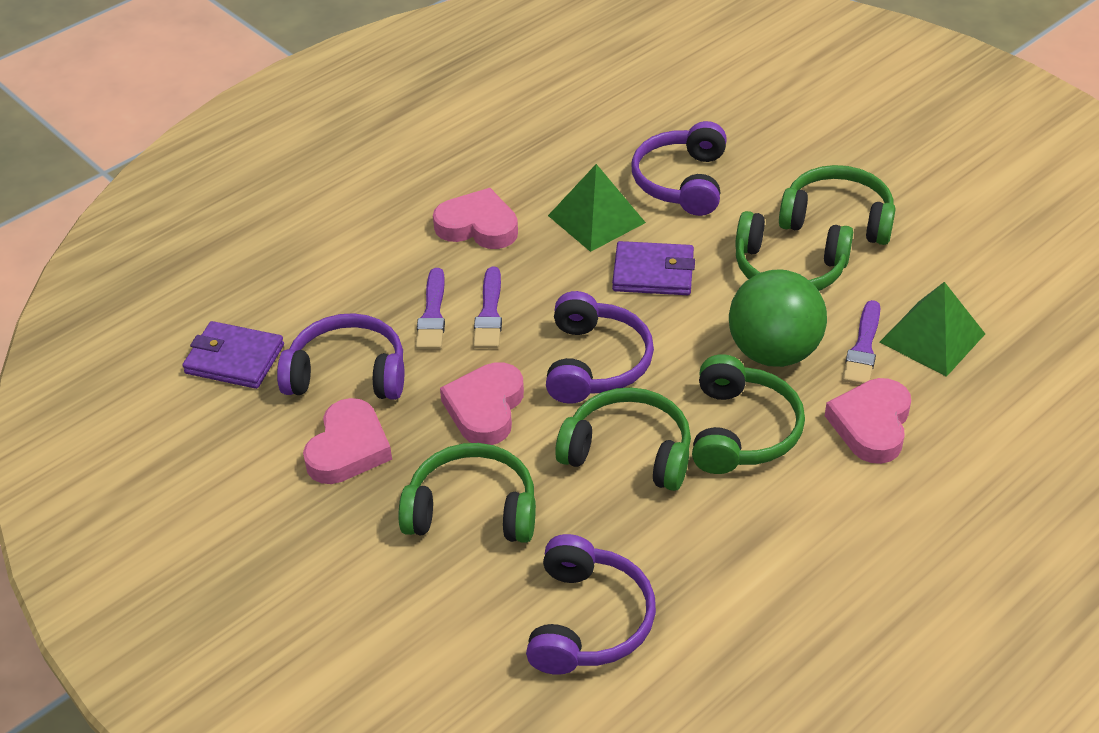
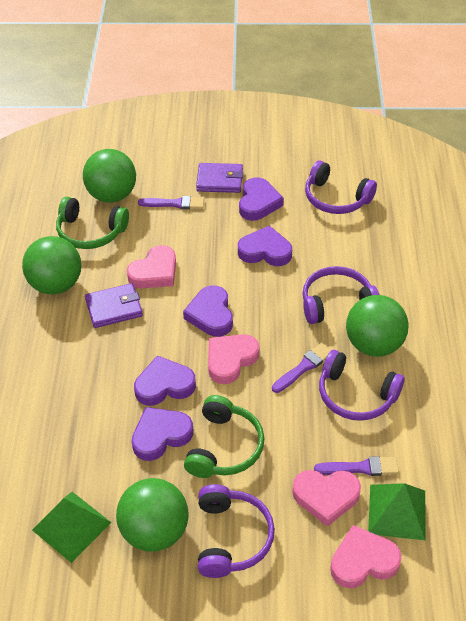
green ball: [729,270,827,367] = 1 -> [22,236,81,294] [83,149,136,203] [116,478,189,552] [346,295,409,357] = 4
green headphones: [399,443,536,543] [555,387,691,491] [692,354,805,474] [735,211,853,291] [779,165,896,245] = 5 -> [56,197,129,249] [184,395,265,478] = 2
purple heart: none = 0 -> [132,407,193,461] [134,356,196,406] [183,285,233,337] [238,225,292,266] [239,177,284,221] = 5

